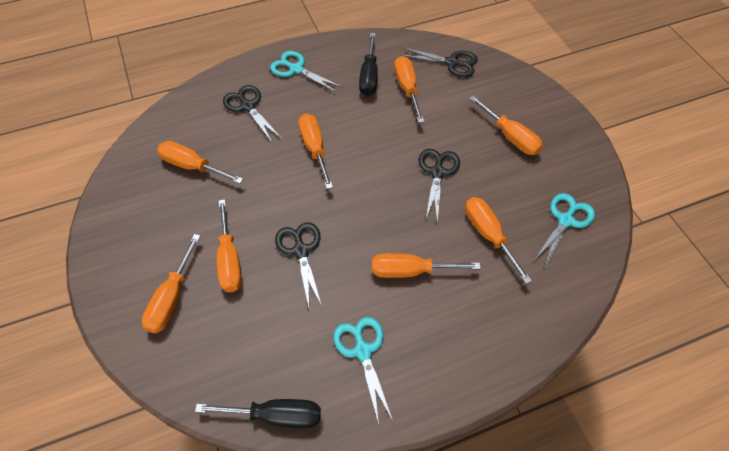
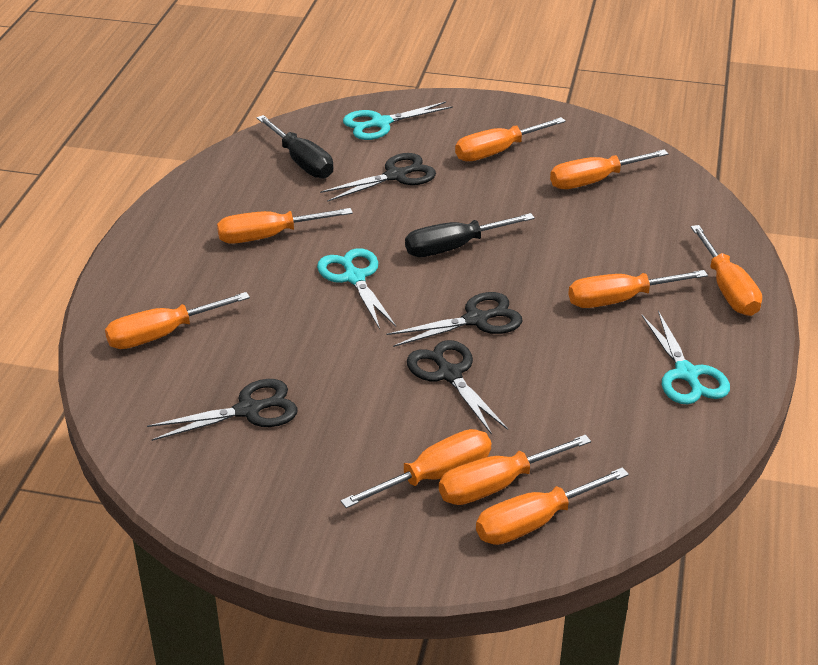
orange screwdriver: [142,234,201,333] [157,141,243,184] [217,199,242,292] [298,114,333,189] [372,253,481,278] [394,56,424,123] [465,197,532,284] [469,95,543,155] = 8 -> [105,292,250,349] [217,208,353,244] [341,429,491,508] [439,435,591,505] [455,117,566,162] [476,467,629,545] [550,150,669,189] [568,270,708,308] [691,225,762,316] = 9

